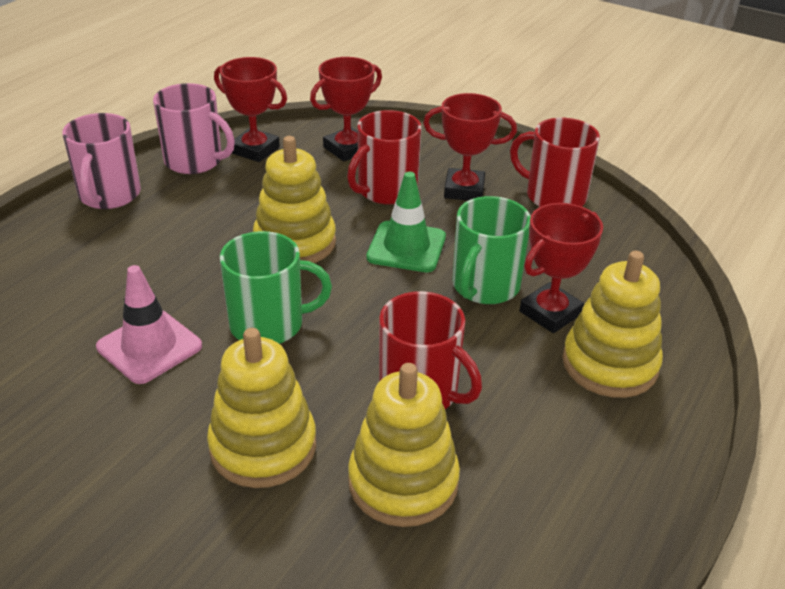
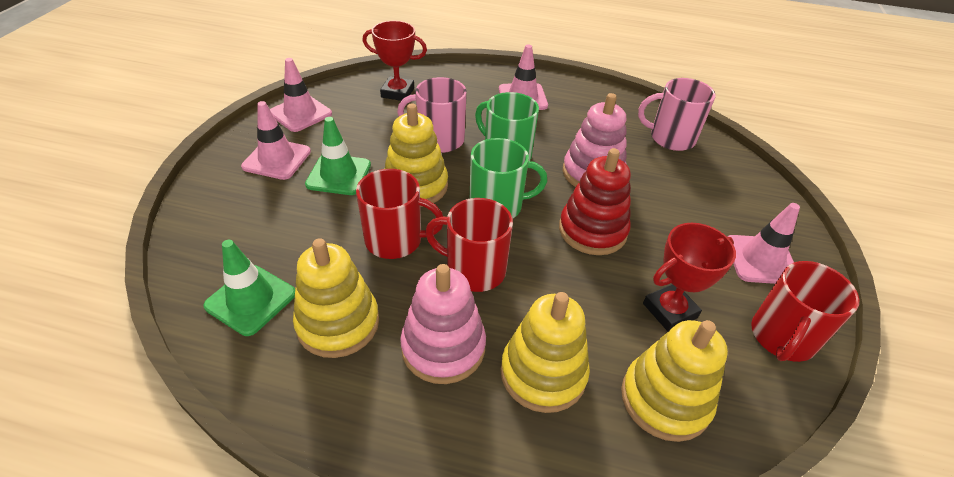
green traffic cone: [366,172,446,272] = 1 -> [203,240,295,336] [305,117,371,195] = 2
pink stacking toy: none = 0 -> [400,264,486,384] [563,93,627,187] = 2
pink traffic cone: [96,265,202,384] = 1 -> [241,101,311,180] [270,58,332,132] [499,45,548,110] [728,203,800,284] = 4
red stacking toy: none = 0 -> [559,148,631,255] = 1
red trophy: [214,57,287,162] [310,57,382,161] [423,93,517,201] [520,203,603,333] = 4 -> [363,21,427,101] [643,223,736,332] = 2

